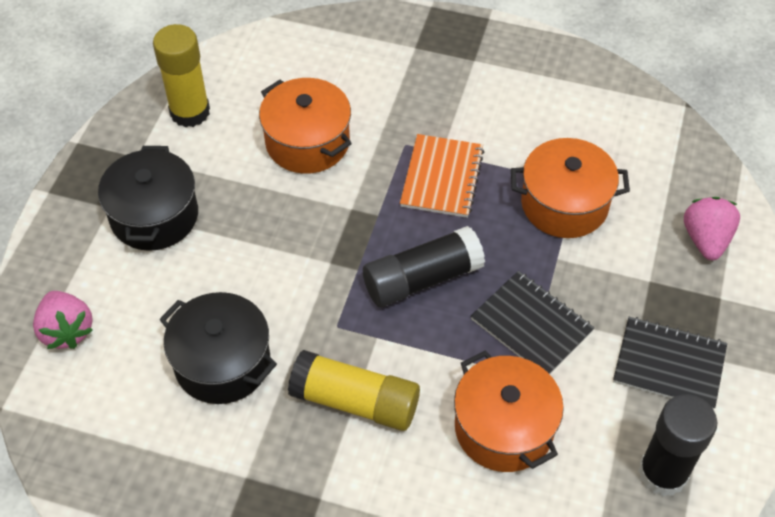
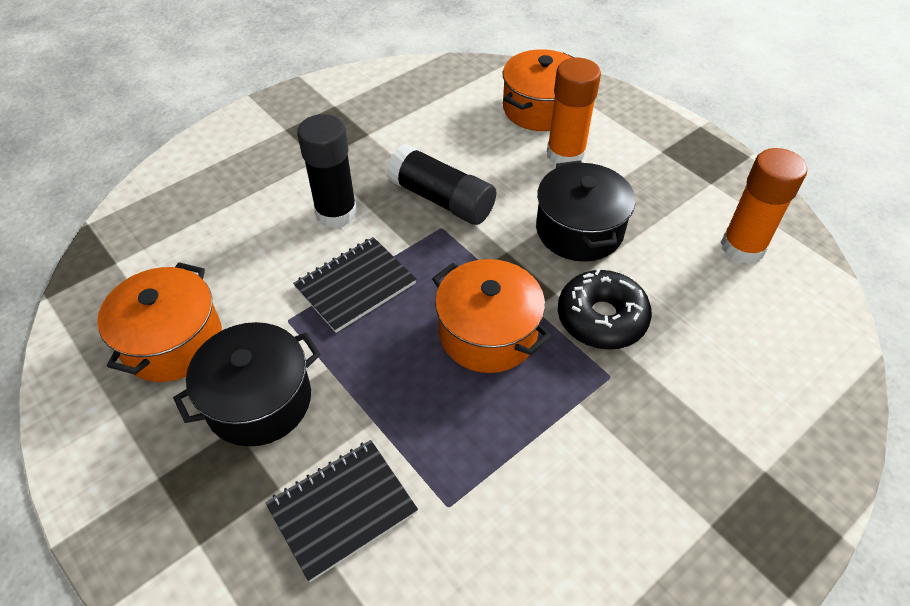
black donut: none = 0 -> [558,268,652,350] = 1
orange glue stick: none = 0 -> [547,58,601,166] [721,148,807,264] = 2
orange notebook: [400,134,484,218] = 1 -> none = 0
pink strawberry: [33,291,93,349] [684,197,740,260] = 2 -> none = 0
yellow glue stick: [153,24,210,127] [288,350,420,431] = 2 -> none = 0

